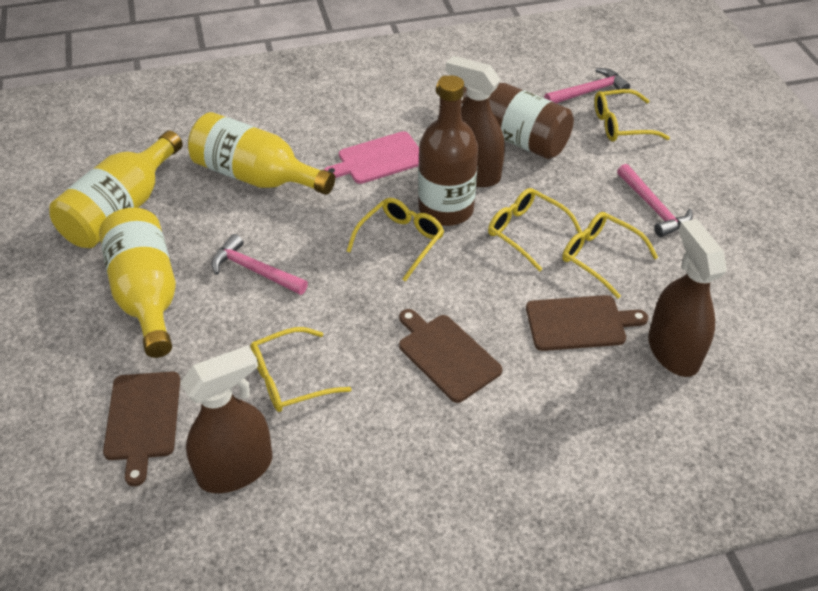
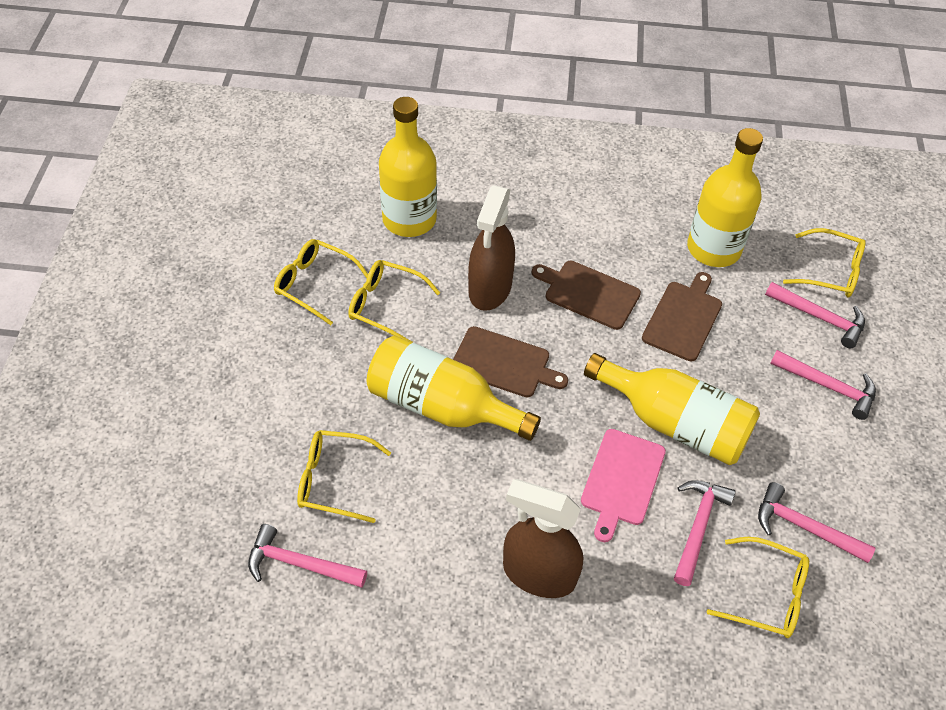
brown bottle: [418,75,478,226] [436,75,574,159] = 2 -> none = 0
brown spray bottle: [180,345,272,493] [446,56,505,187] [648,219,727,377] = 3 -> [468,185,515,311] [503,479,583,598] = 2
pink hammer: [212,234,308,295] [544,68,630,103] [617,164,692,237] = 3 -> [248,524,367,588] [674,480,736,586] [758,482,876,563] [765,282,865,348] [770,350,876,420] = 5
yellow bottle: [49,130,183,248] [99,208,176,358] [188,112,335,195] = 3 -> [367,336,541,441] [379,97,437,237] [584,353,760,465] [687,128,763,267] = 4

